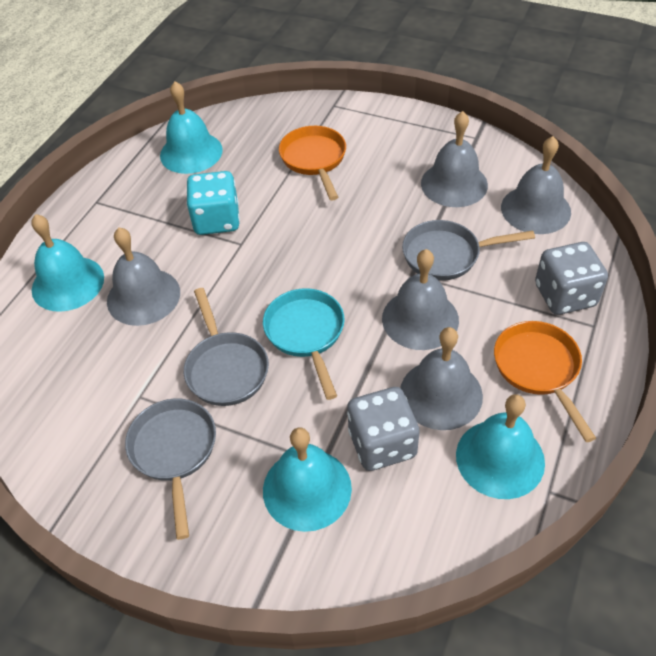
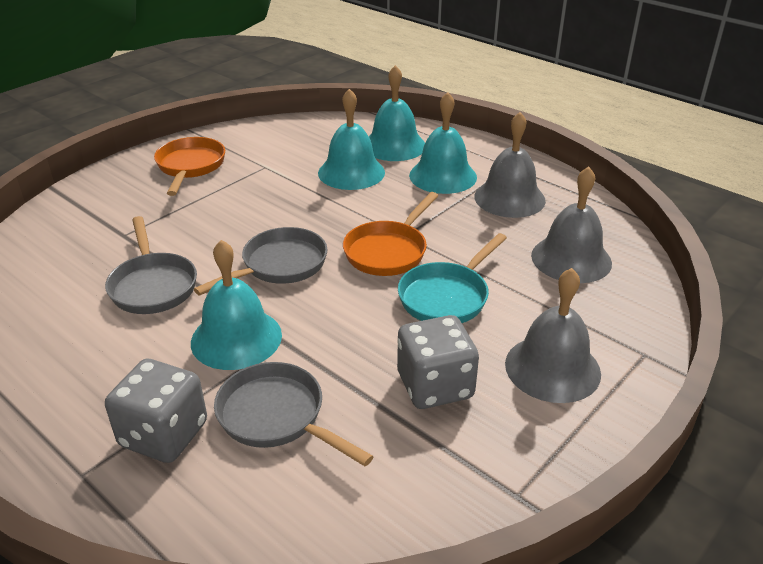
grey bell: [107,227,180,326] [382,249,459,350] [400,327,483,430] [421,111,488,207] [501,136,571,234] = 5 -> [474,112,546,218] [505,268,601,403] [531,167,612,283] = 3
turquoise dice: [187,171,240,235] = 1 -> none = 0

